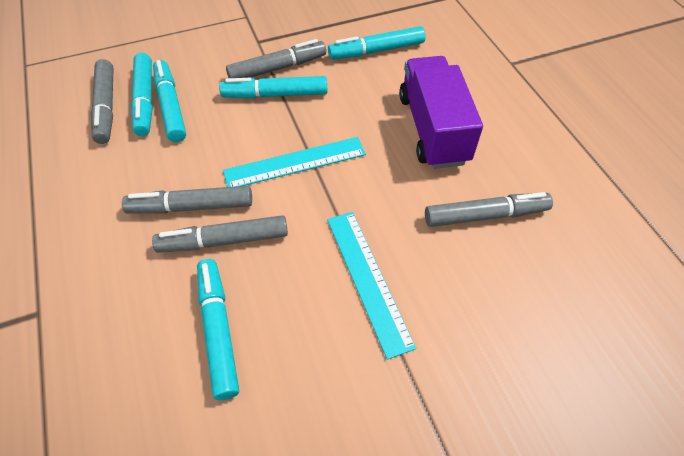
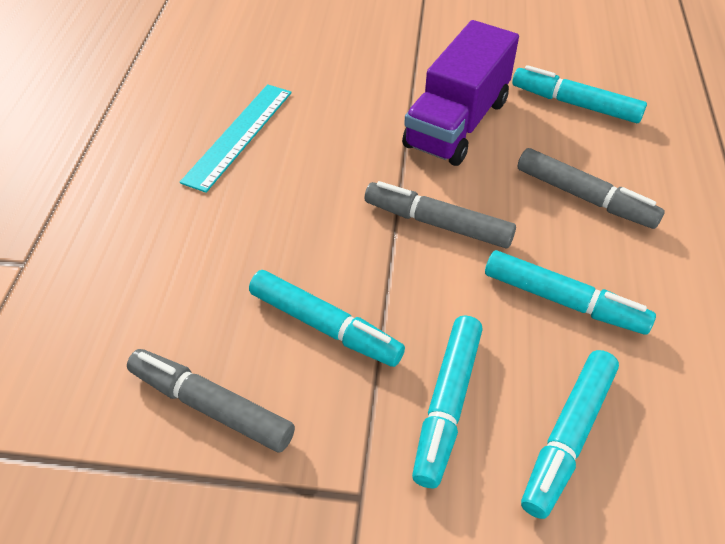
grey marker: [91,59,114,144] [122,186,252,214] [152,215,288,253] [226,39,326,78] [425,192,553,227] = 5 -> [127,349,295,453] [365,181,516,248] [517,148,665,229] = 3
turquoise ruler: [223,137,366,187] [327,212,416,360] = 2 -> [180,84,292,193] = 1

